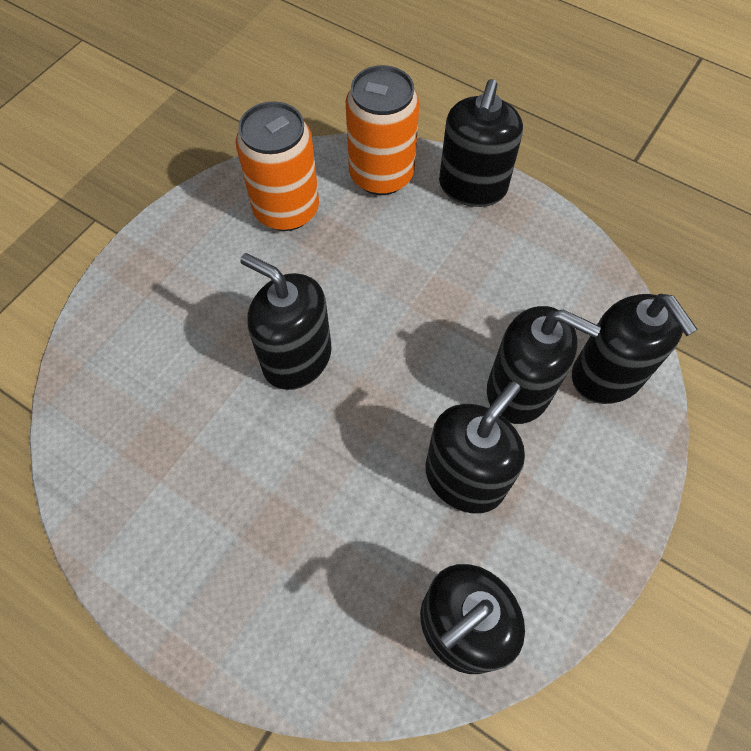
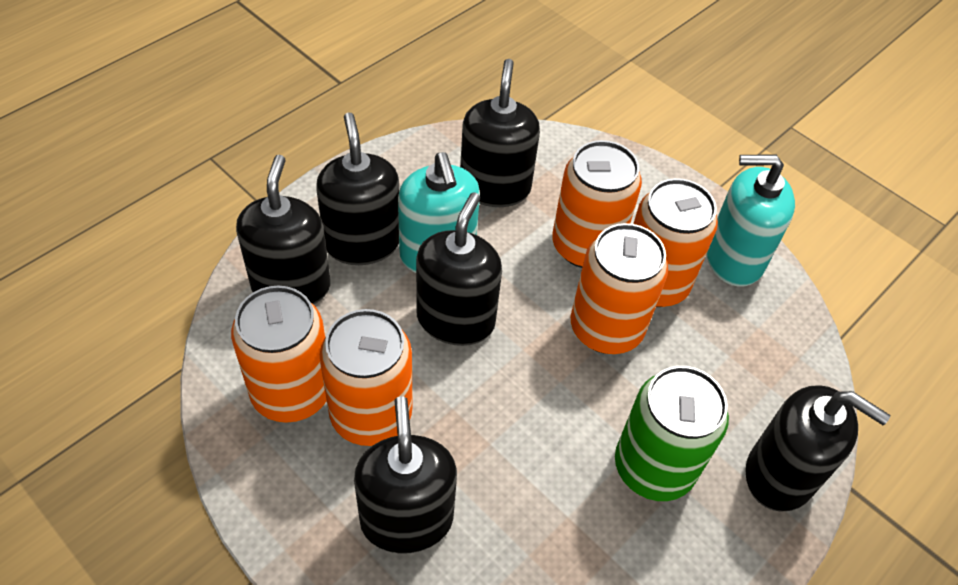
green can: none = 0 -> [615,366,729,501] = 1
orange can: [236,101,319,231] [346,65,419,195] = 2 -> [231,286,327,423] [320,309,413,446] [552,140,642,268] [571,223,668,354] [633,178,718,307] = 5
turquoise soap dispenser: none = 0 -> [398,152,480,273] [707,154,795,287] = 2

